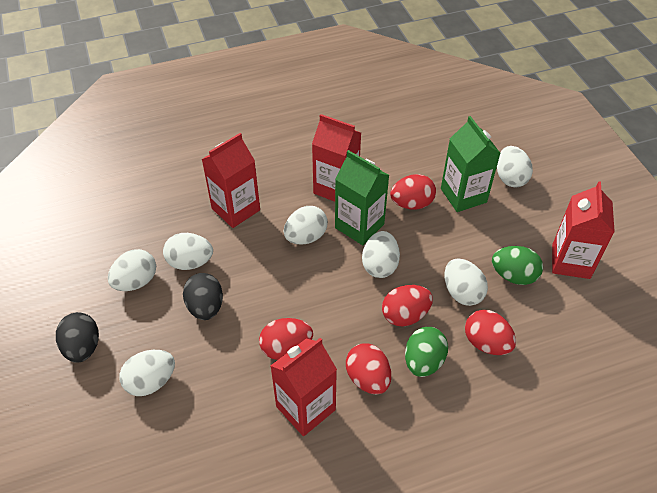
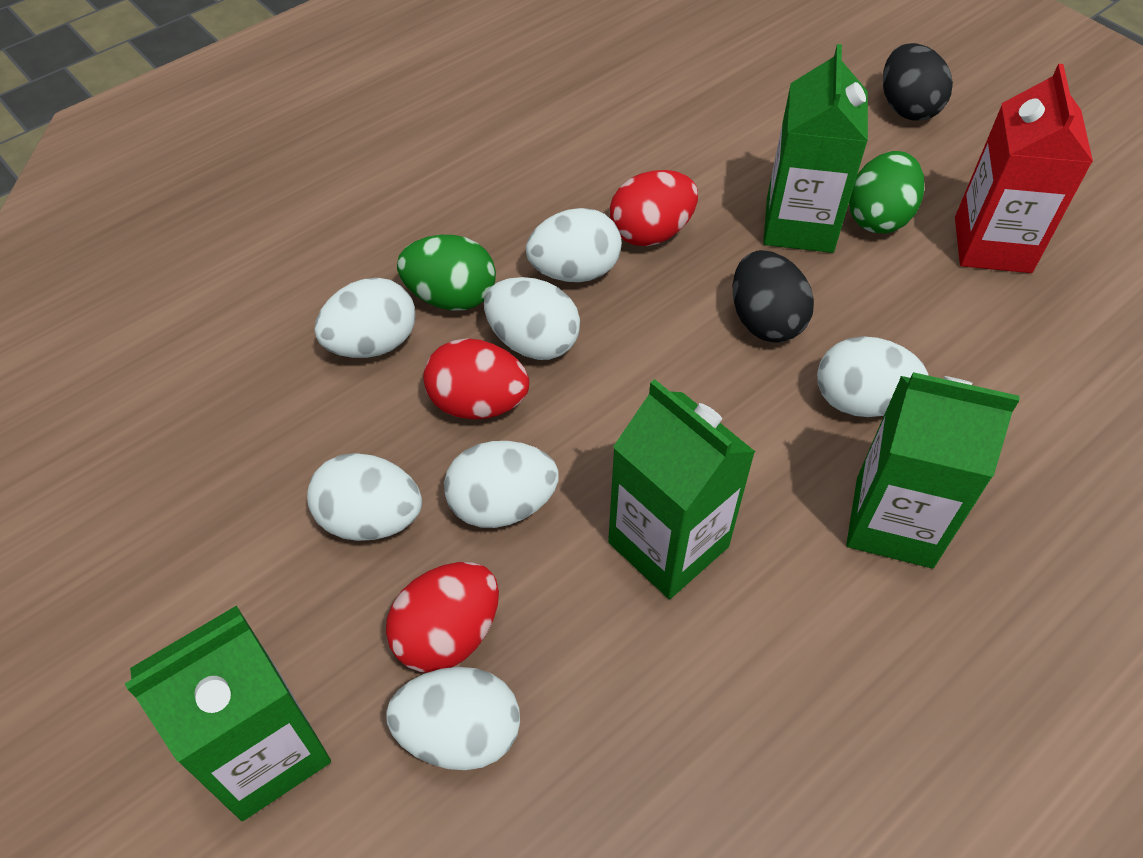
green carton: [335,150,389,245] [441,116,500,212] = 2 -> [125,605,331,821] [608,379,755,599] [763,44,868,253] [846,372,1020,568] = 4
red carton: [202,133,260,228] [271,338,337,436] [312,114,361,202] [552,181,615,279] = 4 -> [955,64,1093,273] = 1
red egg: [259,318,313,360] [346,343,391,394] [382,285,433,326] [390,174,436,210] [465,310,516,355] = 5 -> [386,562,499,673] [423,338,529,419] [609,170,698,246] = 3

